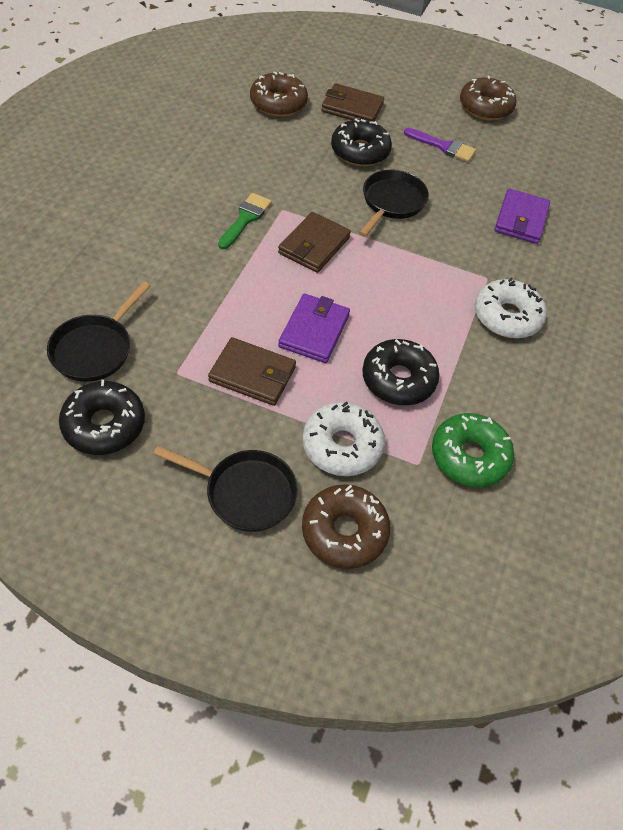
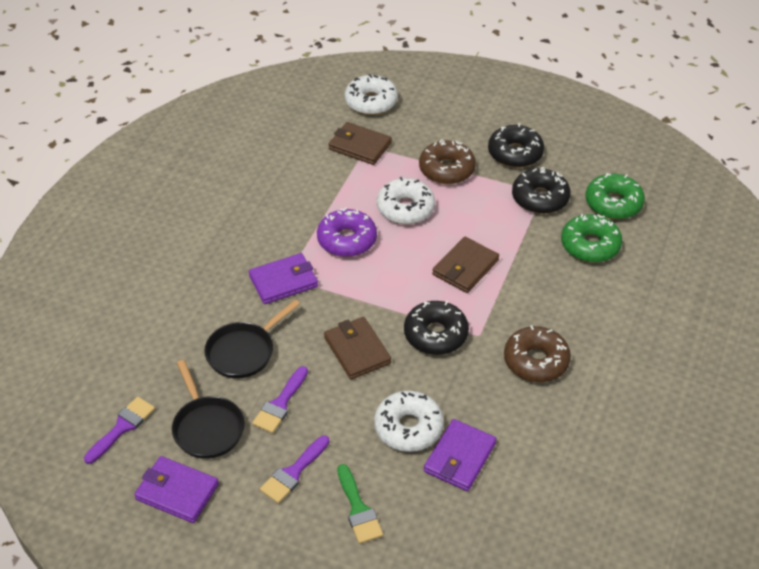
black pan: [47,281,151,382] [153,446,298,532] [359,170,429,237] = 3 -> [172,360,245,459] [204,299,300,379] = 2
brown donut: [250,71,308,117] [302,484,390,569] [460,76,517,120] = 3 -> [419,139,476,184] [504,325,571,382] = 2
green donut: [432,413,514,487] = 1 -> [561,214,622,263] [586,173,645,219] = 2
purple brush: [404,128,476,162] = 1 -> [84,397,155,464] [252,366,308,433] [260,435,329,503] = 3
purple donut: none = 0 -> [317,208,377,257] = 1
purple wallet: [278,294,350,363] [495,188,550,244] = 2 -> [134,456,219,523] [249,253,318,304] [424,419,496,491] = 3
white donut: [303,401,385,476] [475,278,547,339] = 2 -> [345,74,398,115] [374,391,444,452] [377,177,435,224] = 3

